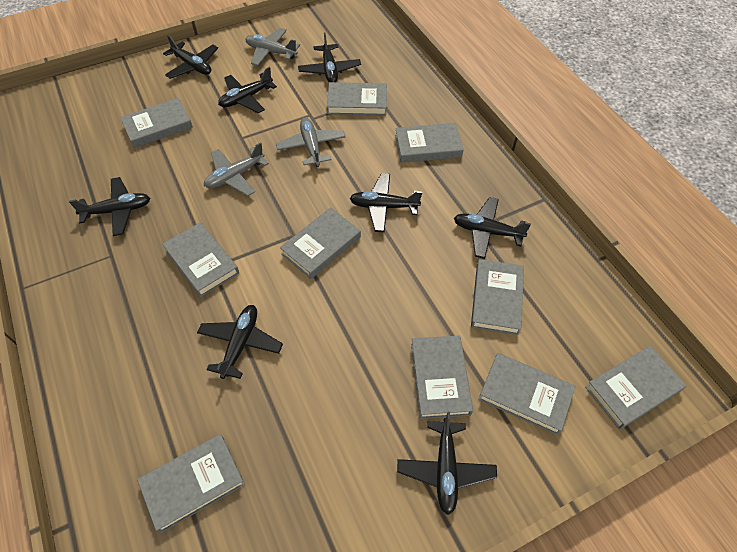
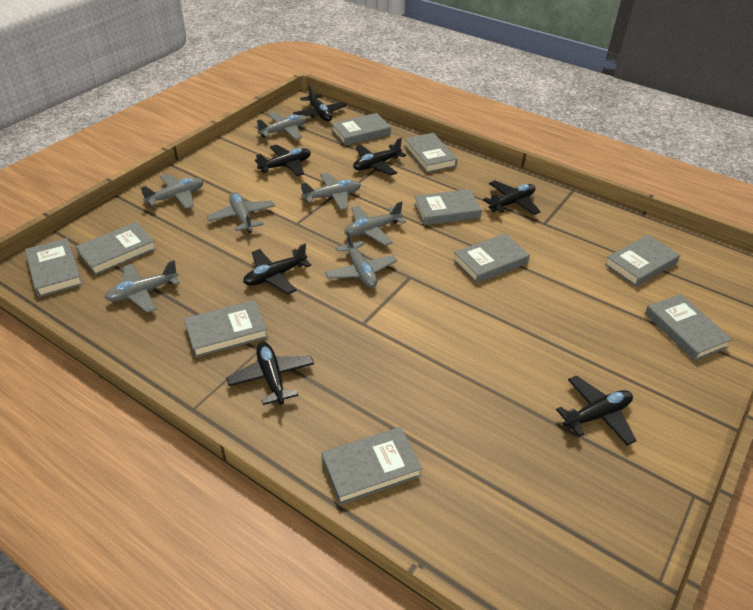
black plane: [69,177,150,236] [163,35,218,79] [197,305,283,379] [218,67,277,113] [298,32,361,82] [349,173,422,232] [397,412,497,515] [454,197,531,259] = 8 -> [226,342,314,405] [243,243,311,294] [255,145,311,176] [293,85,347,121] [353,138,406,175] [483,180,541,215] [556,376,636,446] = 7
grey plane: [204,142,269,196] [245,28,300,66] [276,118,346,167] = 3 -> [105,260,180,313] [140,174,203,209] [207,192,275,233] [255,112,307,140] [301,173,361,210] [325,230,397,288] [344,201,406,246] = 7

